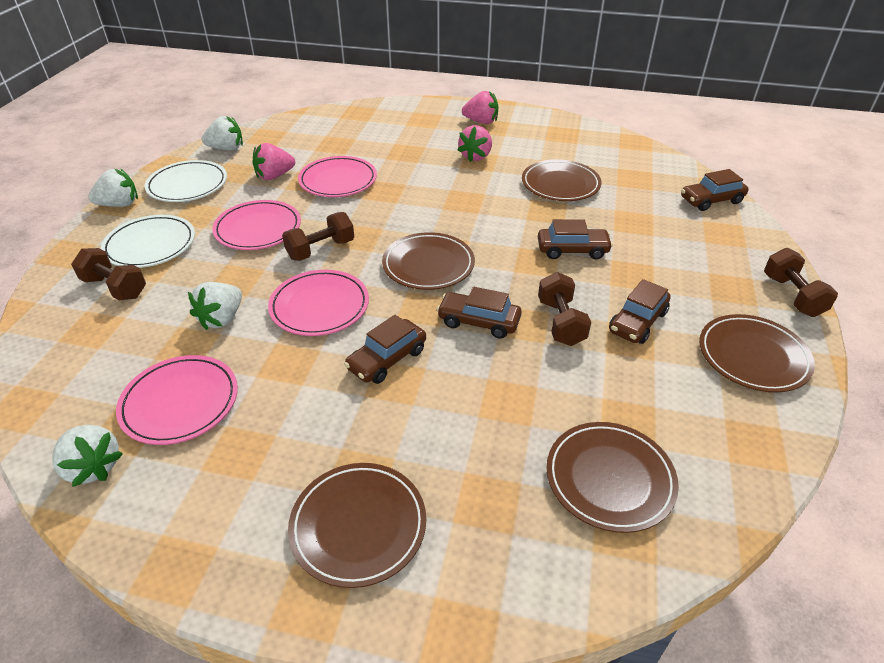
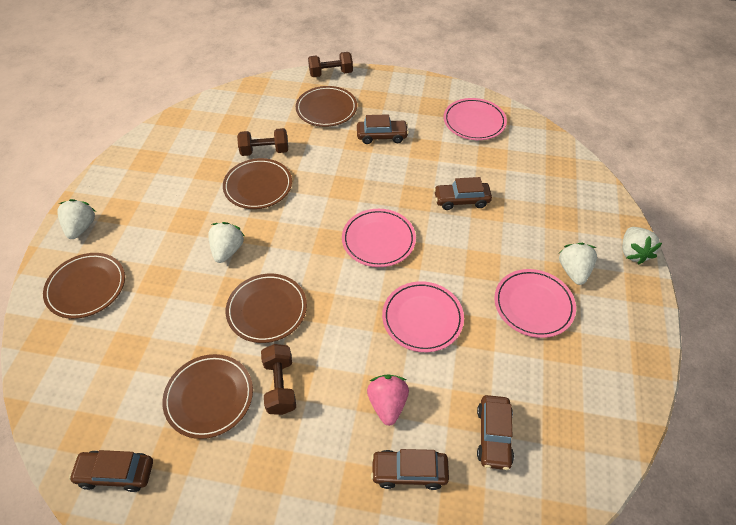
brown dumbbell: [71,248,146,300] [282,212,354,261] [538,272,591,346] [764,248,838,317] = 4 -> [237,128,288,156] [261,344,296,415] [308,52,353,77] = 3
pink strawberry: [252,143,295,180] [458,125,492,162] [462,91,498,124] = 3 -> [367,374,409,426] = 1
white plate: [101,215,195,268] [145,160,227,202] = 2 -> none = 0

